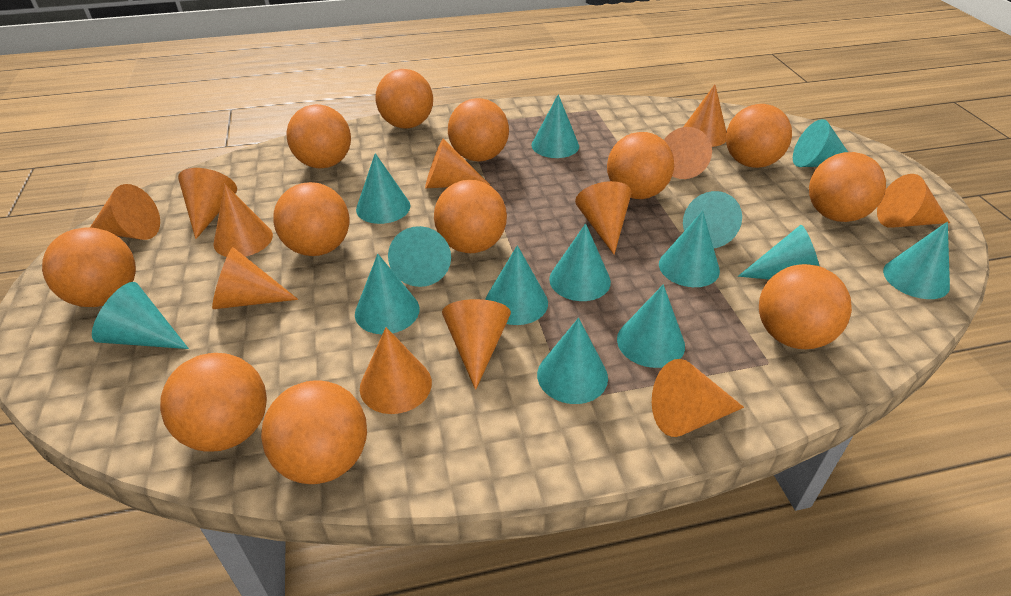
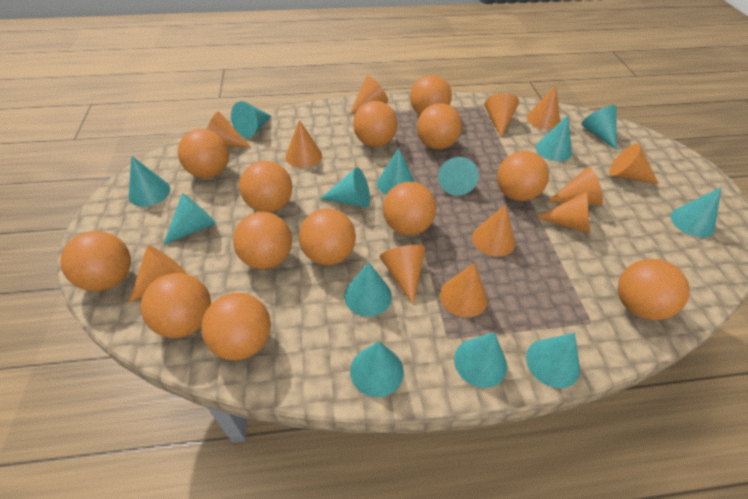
orange ball: [42,227,136,307] [160,353,267,452] [261,381,367,484] [273,182,350,256] [286,104,351,168] [376,69,433,129] [434,180,507,253] [448,98,509,162] [607,132,674,199] [726,104,792,168] [759,264,852,349] [809,152,886,222] = 12 -> [60,231,131,291] [140,273,211,338] [178,129,229,178] [201,293,271,360] [233,212,292,269] [239,161,292,213] [299,208,356,265] [353,101,398,147] [383,182,436,235] [410,75,452,115] [417,103,462,149] [497,151,549,201] [618,259,690,320] = 13
turquoise cone: [92,282,189,349] [355,254,419,334] [356,153,410,224] [388,226,451,287] [485,245,548,325] [532,94,579,158] [537,318,608,404] [549,223,611,301] [617,284,685,368] [659,211,720,287] [683,191,742,248] [738,225,819,279] [793,119,848,167] [883,222,950,299] = 14 -> [128,156,170,207] [163,193,216,245] [231,101,271,138] [320,167,370,208] [344,262,392,317] [350,341,404,397] [377,148,415,195] [438,157,479,196] [454,332,507,388] [526,333,580,388] [536,115,572,161] [581,105,617,150] [671,187,721,238] = 13

